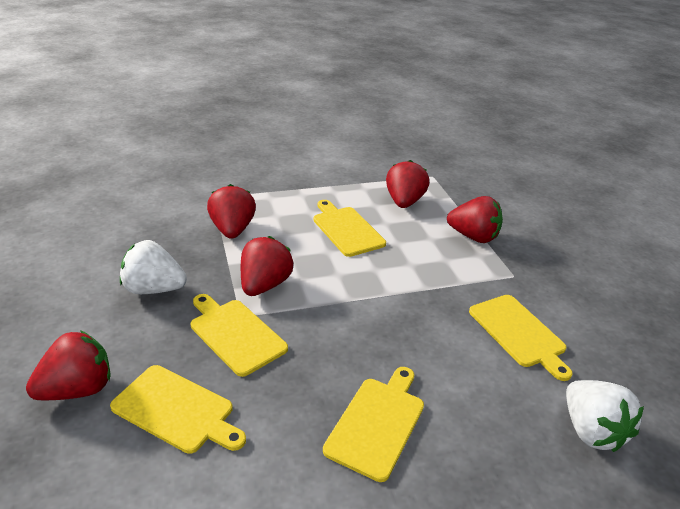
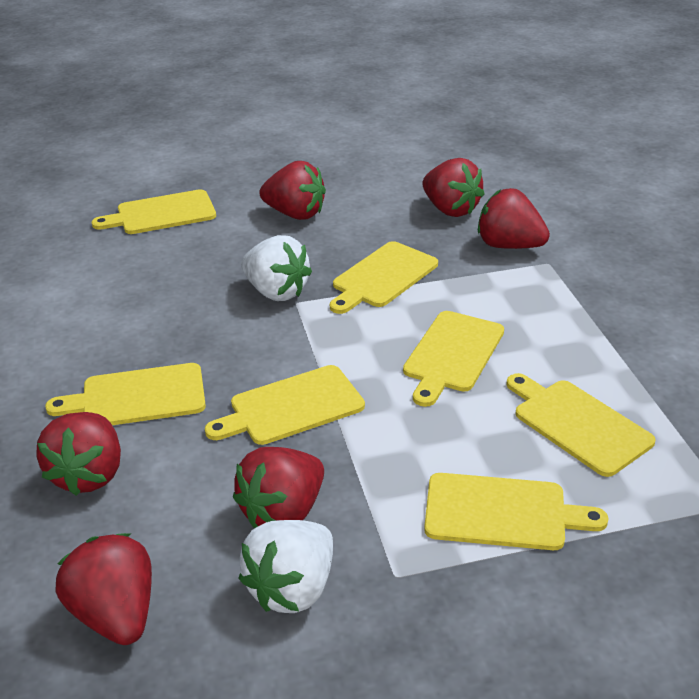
red strawberry: [26,330,110,400] [207,184,256,239] [241,236,293,296] [386,160,429,208] [447,196,503,243] = 5 -> [36,412,121,496] [56,533,152,645] [233,447,324,528] [259,161,326,220] [422,158,485,217] [478,188,550,249] = 6
yellow cutting board: [110,365,246,454] [191,294,288,377] [314,200,386,257] [323,367,424,482] [469,295,573,381] = 5 -> [45,363,206,425] [92,189,216,234] [205,365,365,445] [330,241,438,314] [403,311,504,407] [424,473,609,550] [506,373,656,477] = 7

